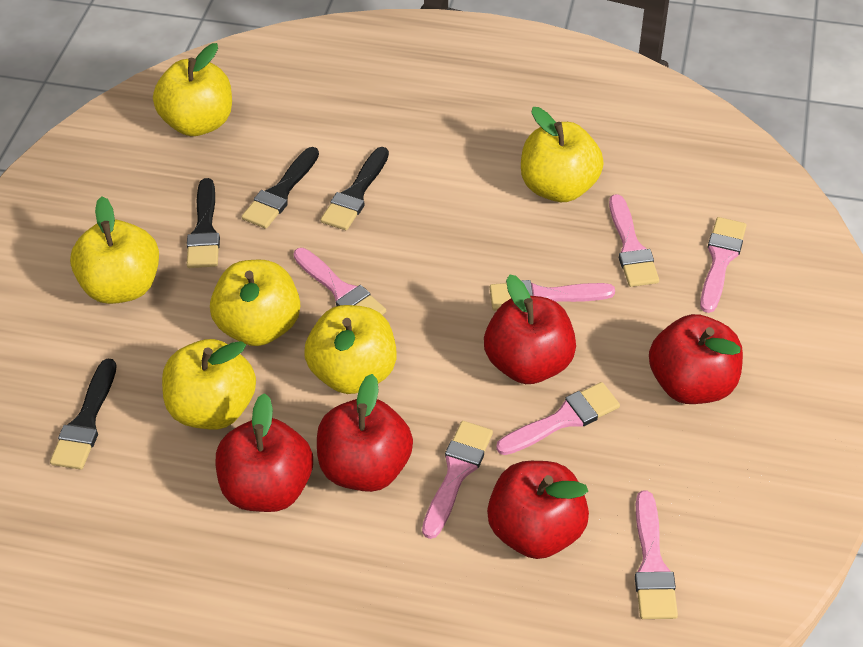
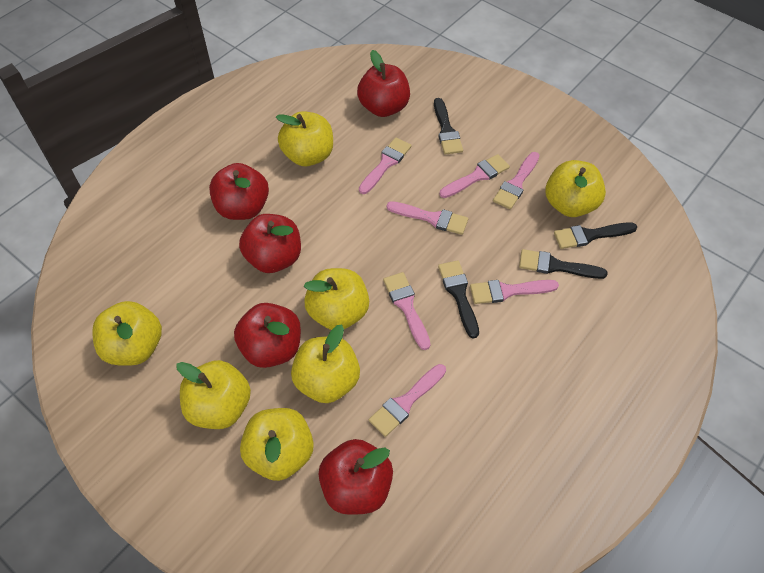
yellow apple: [70,196,159,304] [153,43,232,136] [162,339,256,429] [210,259,300,346] [304,305,397,394] [521,107,604,202] = 6 -> [92,301,162,366] [176,360,251,429] [240,408,314,481] [276,111,333,166] [291,324,360,403] [304,268,369,330] [545,160,606,217] = 7

